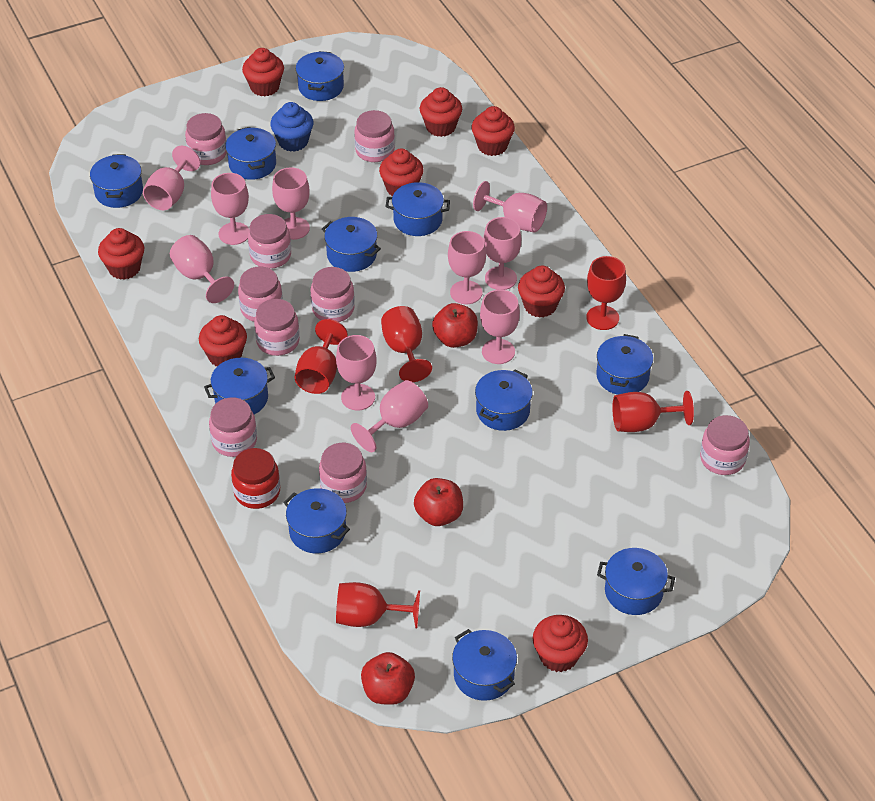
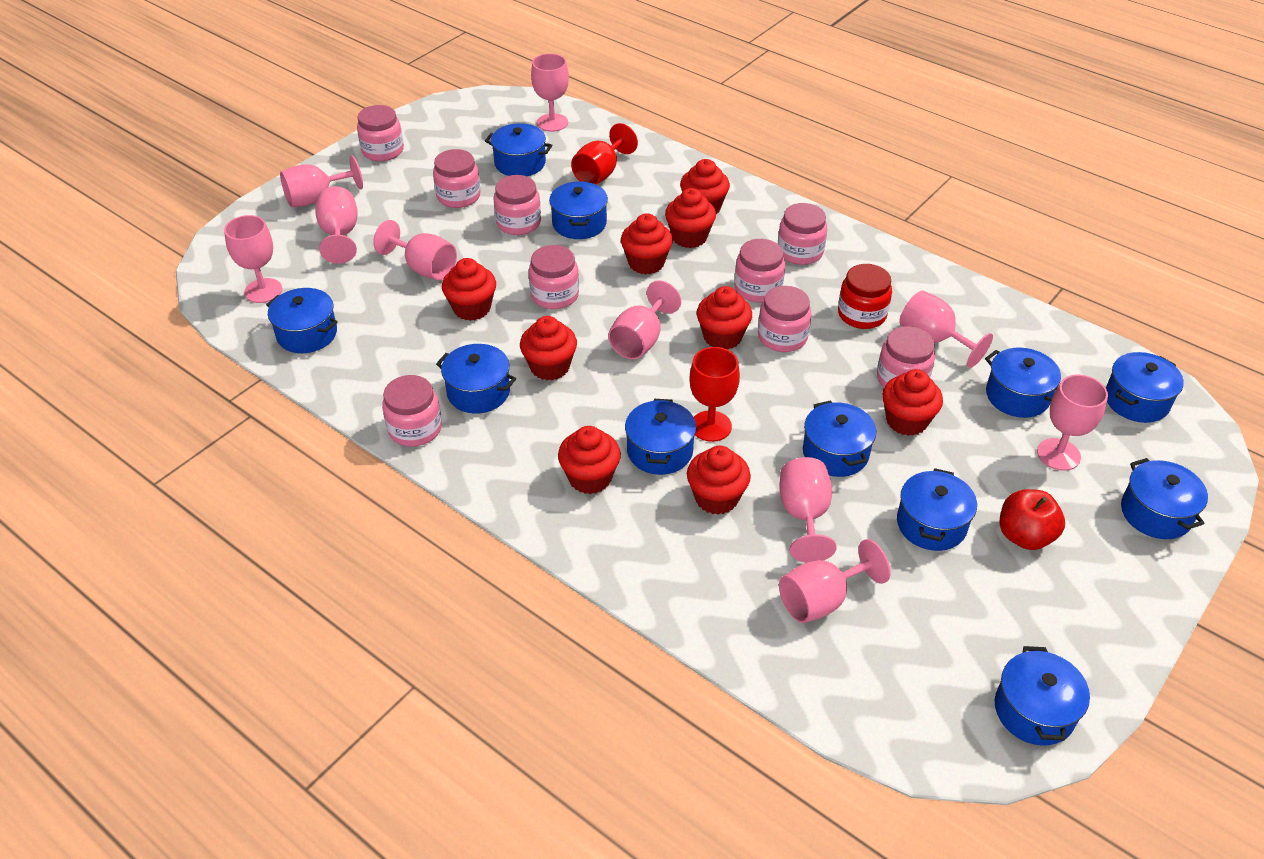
blue cupcake: [270,102,314,152] = 1 -> none = 0
red apple: [361,652,415,705] [414,478,463,526] [432,303,478,348] = 3 -> [1000,489,1065,550] = 1
red cupcake: [98,228,144,280] [199,315,247,366] [242,48,284,97] [379,149,424,197] [420,87,462,137] [472,106,515,156] [518,266,565,318] [533,615,588,672] = 8 -> [442,258,496,321] [520,316,577,380] [558,426,621,494] [621,213,673,275] [665,188,716,248] [680,159,730,215] [687,446,751,515] [697,286,752,350] [882,369,943,436] = 9
red goblet: [294,319,348,394] [336,582,420,629] [381,306,432,382] [586,256,626,330] [612,391,694,432] = 5 -> [571,123,638,184] [689,347,740,442] = 2

